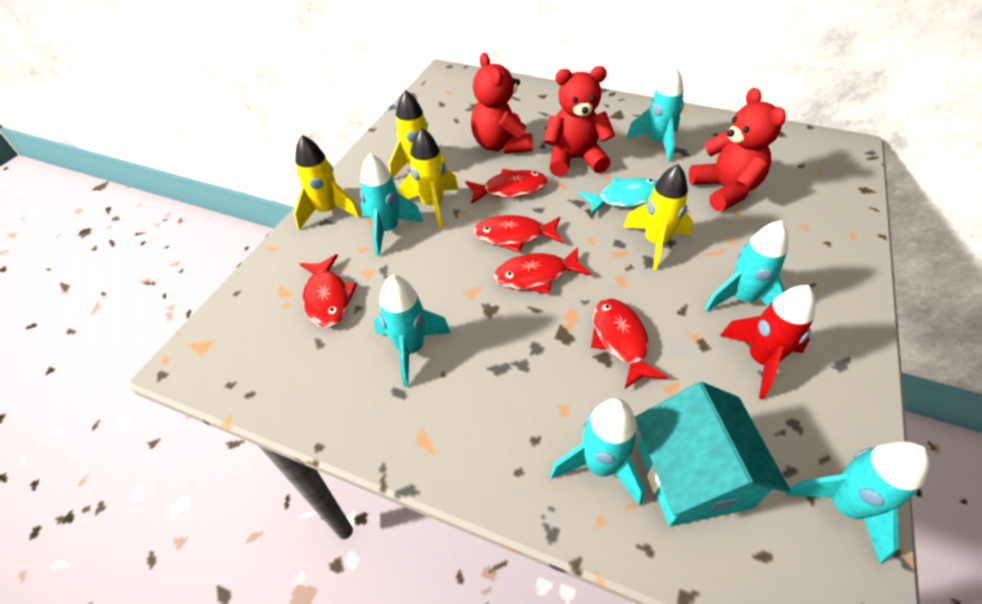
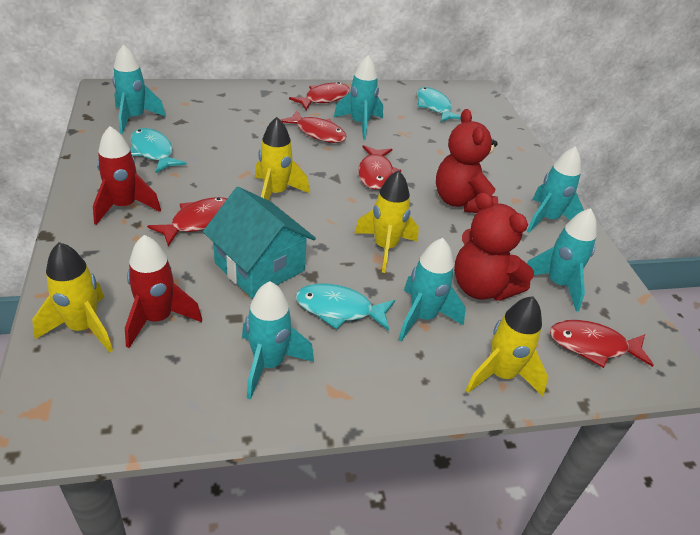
red rocket: [720,285,815,400] = 1 -> [93,126,161,225] [125,235,202,348] = 2
red teddy bear: [471,53,533,154] [544,66,615,176] [689,88,786,211] = 3 -> [436,109,498,213] [454,192,534,301] = 2
turquoise fish: [579,178,657,215] = 1 -> [130,128,187,173] [296,284,395,331] [417,87,461,123] = 3

